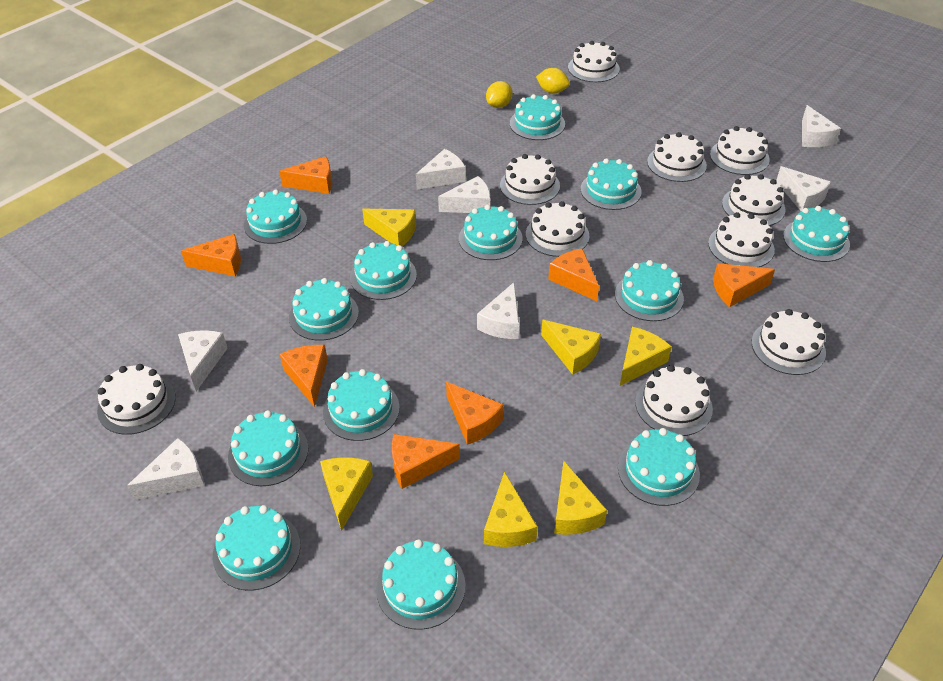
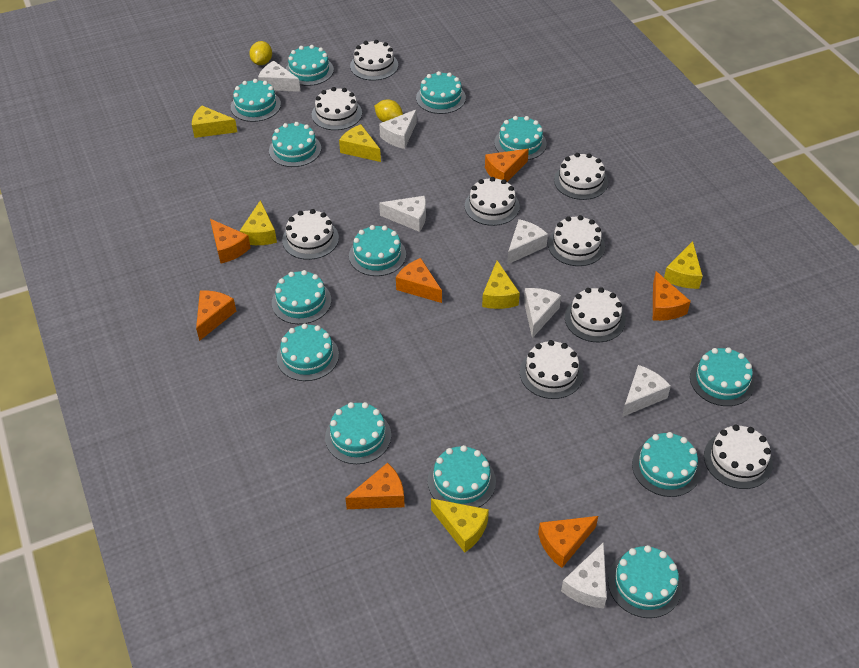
white cake: [97,364,176,435] [500,154,560,205] [526,201,589,257] [568,41,620,82] [635,365,713,436] [647,132,707,182] [708,212,775,267] [710,126,770,175] [722,174,786,226] [752,309,826,375] = 10 -> [282,209,339,260] [312,87,362,130] [350,40,398,81] [465,177,520,226] [520,340,583,399] [548,215,605,266] [554,153,608,200] [565,287,626,342] [704,424,773,489] = 9

